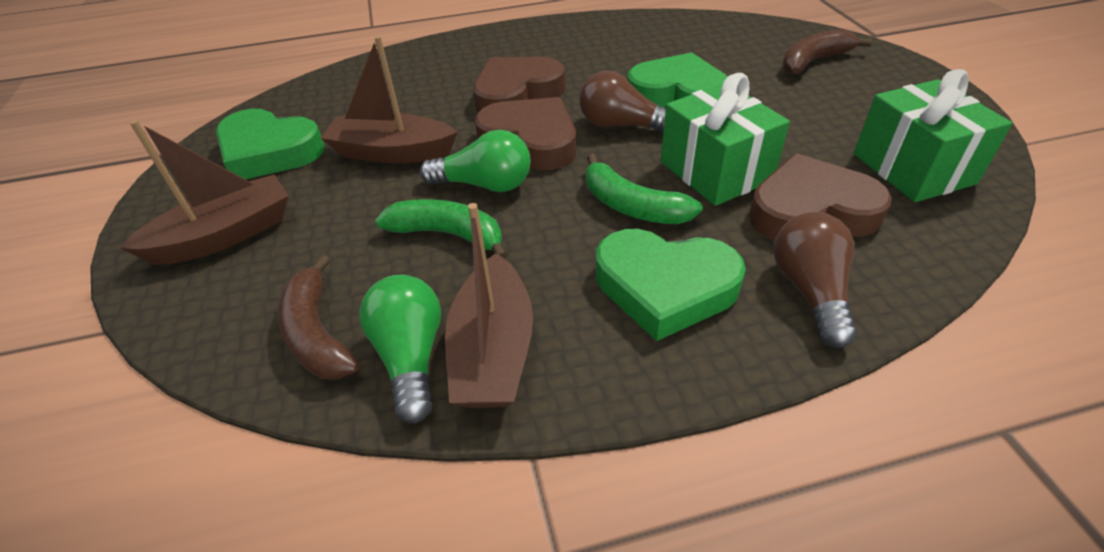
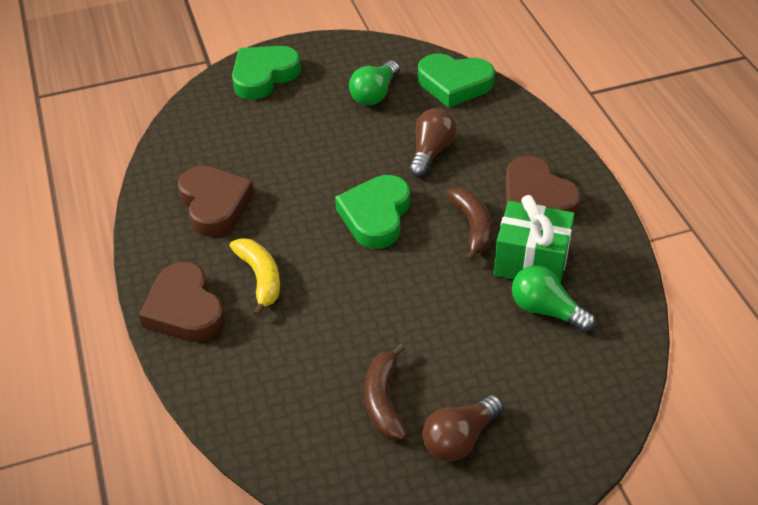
brown boat: [119,120,288,265] [321,36,458,163] [445,203,533,408] = 3 -> none = 0
green banana: [375,199,508,259] [586,153,703,224] = 2 -> none = 0
green gift: [661,73,790,206] [854,69,1012,202] = 2 -> [494,195,575,284] = 1
yellow banana: none = 0 -> [230,238,280,317] = 1

